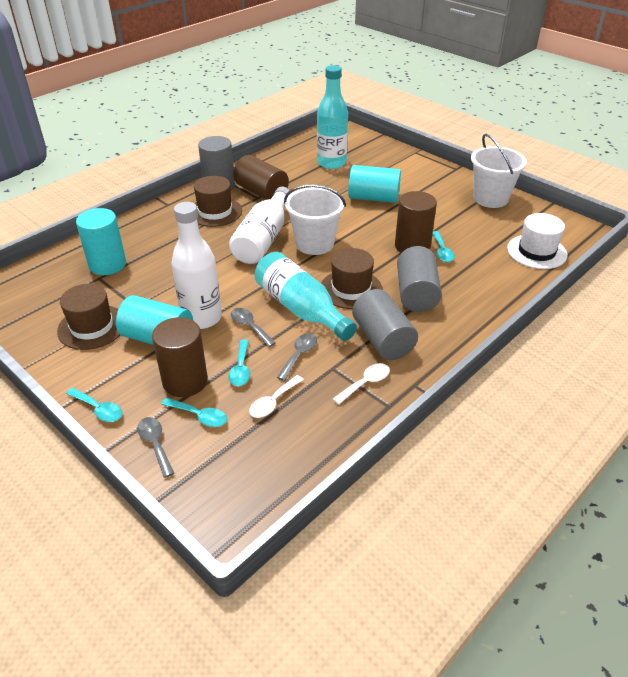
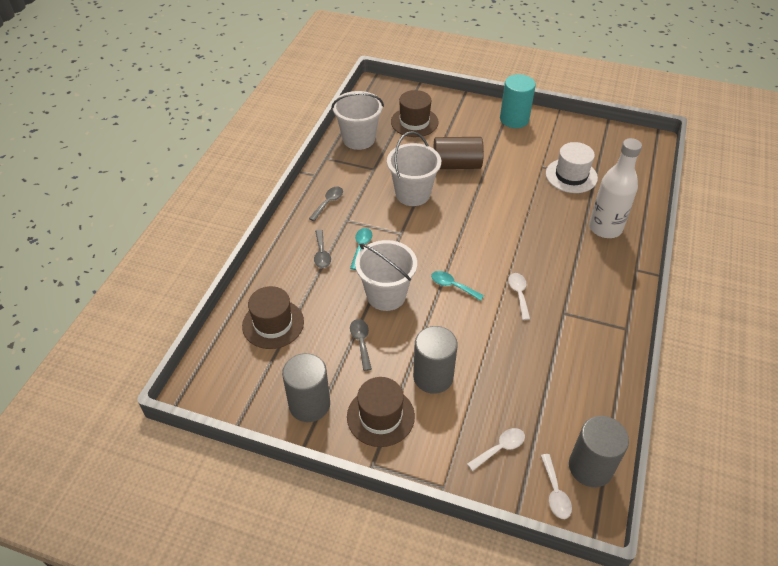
brown cylinder: [152,317,208,397] [233,155,289,200] [395,191,437,253] = 3 -> [433,137,484,169] = 1
turquoise bottle: [255,252,357,341] [317,65,348,169] = 2 -> none = 0
turquoise cylinder: [76,208,126,275] [116,295,193,345] [348,165,401,203] = 3 -> [500,74,536,128] = 1
turquoise spoon: [66,388,122,422] [161,398,227,427] [228,339,250,386] [433,231,455,262] = 4 -> [350,228,372,270] [431,271,484,301] = 2
white bottle: [171,202,222,329] [229,187,290,264] = 2 -> [589,138,642,238] = 1
white bucket: [284,184,346,255] [471,134,527,208] = 2 -> [331,91,384,150] [355,240,417,311] [387,131,441,206] = 3
white spoon: [249,375,304,418] [333,363,390,405] = 2 -> [467,428,525,471] [508,273,530,320] [541,454,572,519] = 3

